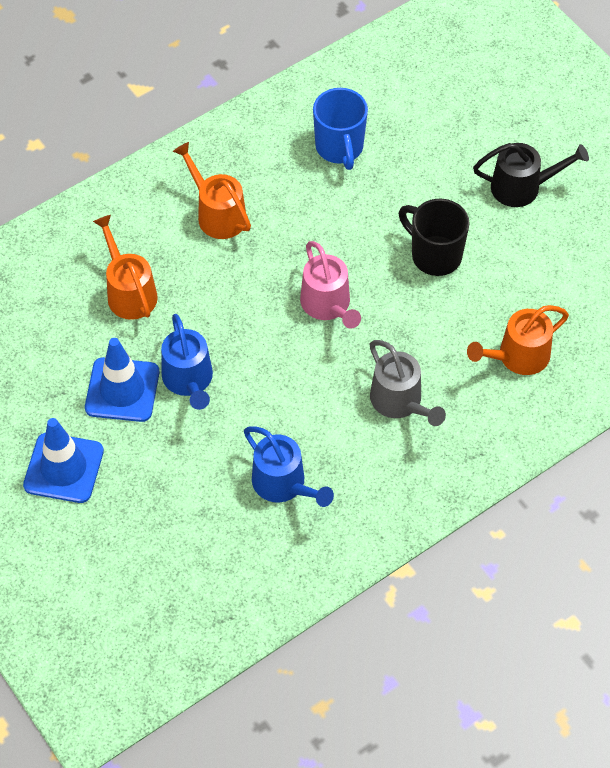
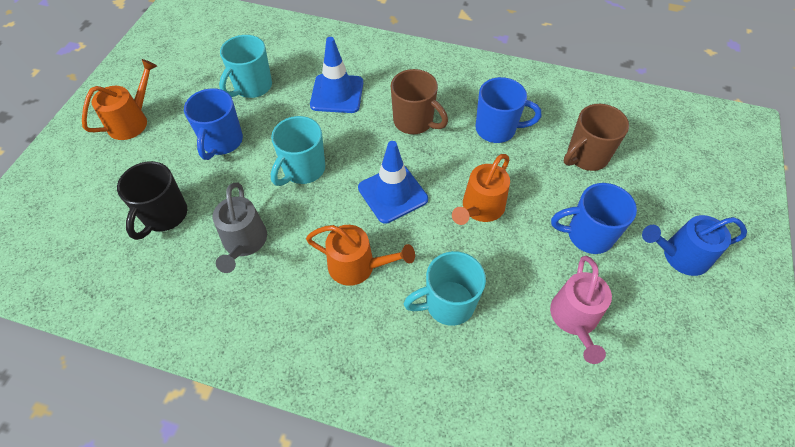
black watering can: [473,143,589,207] = 1 -> none = 0
blue mug: [313,88,368,170] = 1 -> [184,88,243,160] [475,77,541,143] [551,183,637,254] = 3
blue watering can: [161,314,213,410] [244,426,334,507] = 2 -> [642,215,747,276] = 1
brown mug: none = 0 -> [391,69,448,134] [564,104,629,171] = 2
turquoise mug: none = 0 -> [219,35,272,98] [271,116,325,186] [404,251,486,326] = 3

